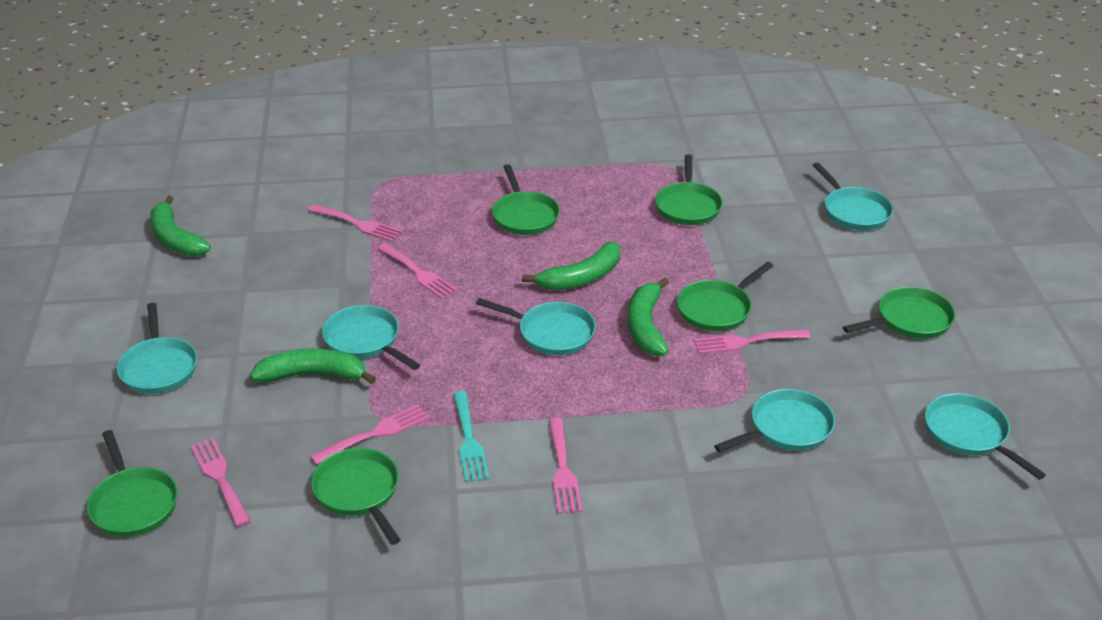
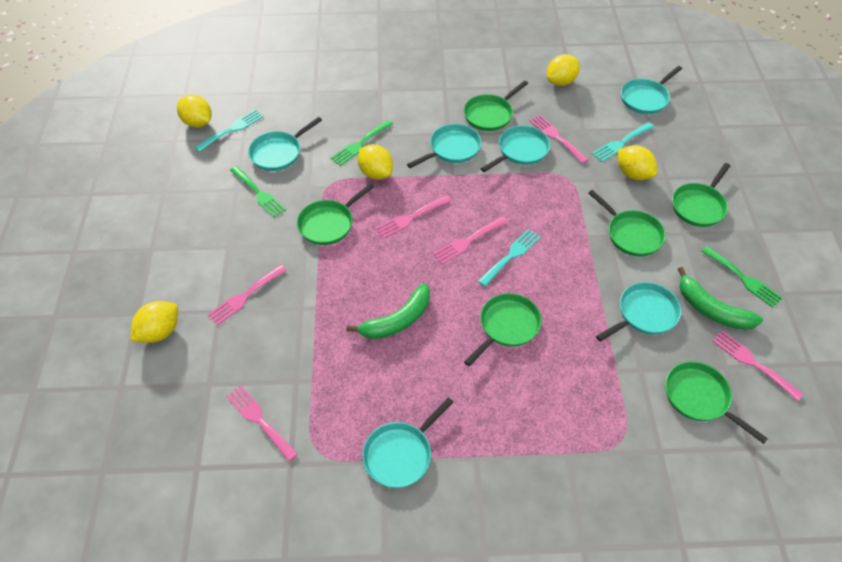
green banana: [150,196,211,256] [250,349,376,384] [522,241,620,290] [628,278,669,356] = 4 -> [347,283,430,339] [678,267,763,330] = 2
green fork: none = 0 -> [230,166,286,218] [330,120,393,166] [702,246,783,308] = 3
turquoise fork: [453,391,489,482] = 1 -> [195,110,263,152] [478,229,541,287] [592,122,654,162] = 3
yellow lemon: none = 0 -> [130,301,178,343] [177,94,212,128] [358,144,393,180] [547,54,580,86] [617,145,657,180] = 5

